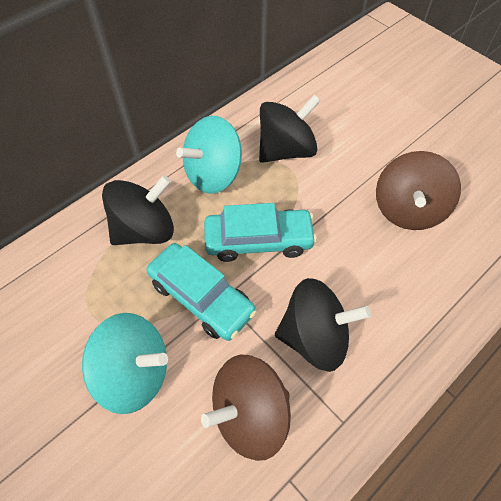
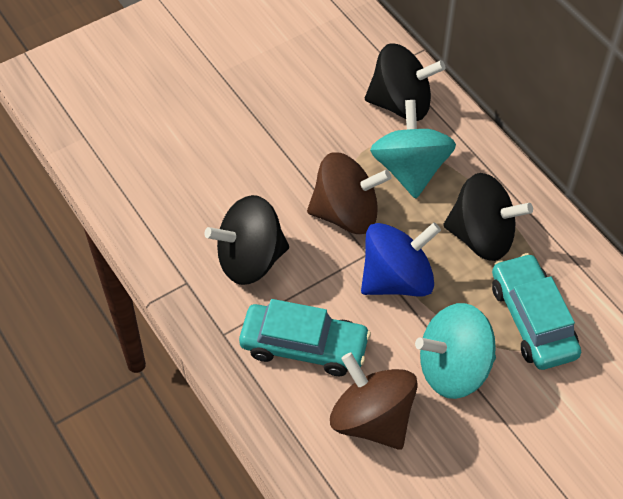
blue spinning top: none = 0 -> [361,222,441,297] = 1

